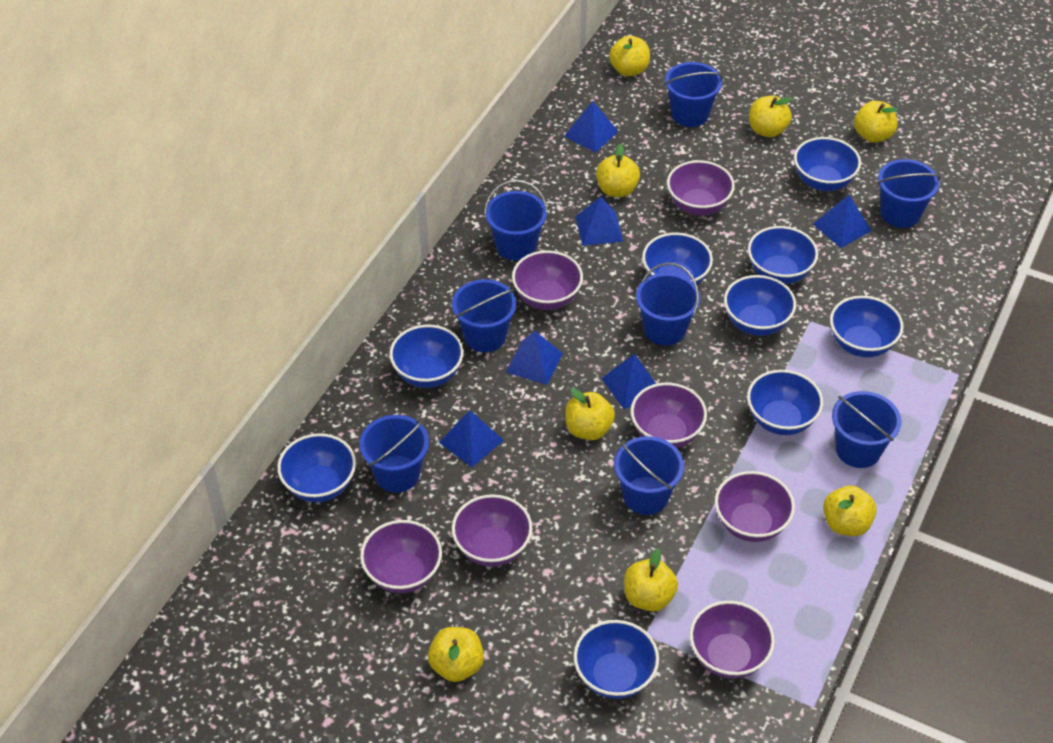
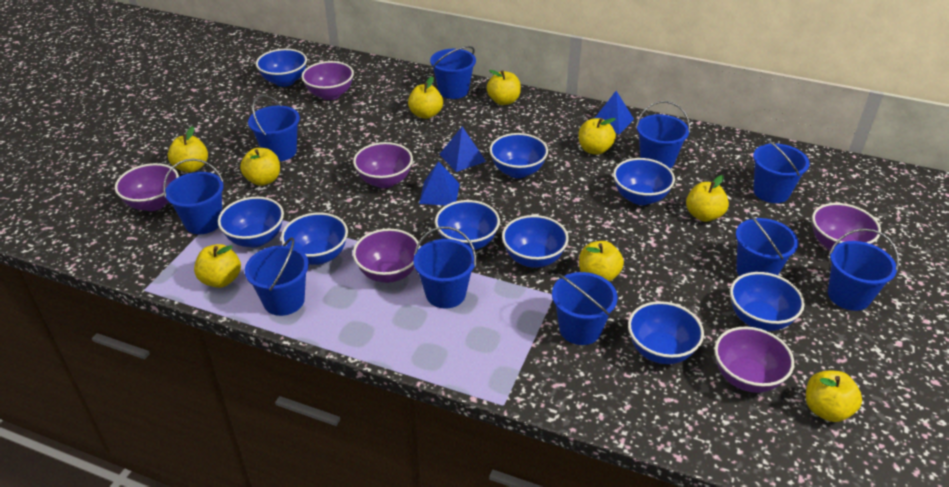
blue bucket: [359,415,429,493] [452,279,517,352] [484,180,548,261] [614,436,684,515] [636,262,701,345] [665,62,723,127] [832,391,901,468] [878,159,941,228] = 8 -> [163,159,224,234] [245,237,309,316] [248,95,300,161] [414,226,476,308] [430,46,476,99] [552,272,618,345] [636,101,690,169] [736,212,799,276] [753,138,810,203] [828,228,899,311] = 10
blue pyramid: [439,410,504,467] [506,331,563,385] [564,101,619,153] [576,196,624,246] [602,354,656,409] [813,195,871,248] = 6 -> [419,161,460,205] [439,126,486,172] [594,91,634,134] = 3
purple bowl: [360,520,442,593] [452,494,532,567] [512,250,583,310] [631,383,707,448] [667,160,735,216] [690,601,775,679] [715,471,795,542] = 7 -> [115,163,179,211] [302,61,354,100] [353,142,413,188] [353,229,420,283] [715,327,794,393] [812,203,881,251] = 6
yellow apple: [428,627,484,682] [565,388,615,440] [596,144,640,197] [609,36,650,76] [624,548,678,612] [749,96,792,137] [823,485,877,536] [854,101,898,143] = 8 -> [168,126,208,173] [194,244,241,288] [240,148,280,186] [408,76,443,119] [487,70,521,105] [579,118,616,155] [579,241,624,282] [686,175,729,222] [806,371,862,422] = 9

